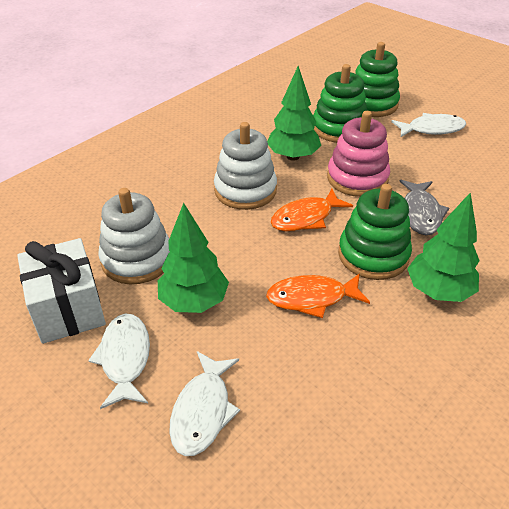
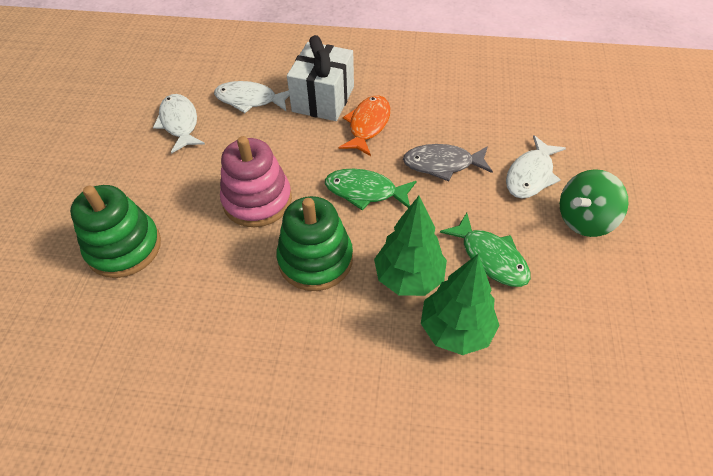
green fish: none = 0 -> [325,169,416,210] [440,213,531,287] = 2
green spinning top: none = 0 -> [560,169,628,237] = 1
green stacking toy: [313,64,367,143] [338,184,412,280] [355,42,400,117] = 3 -> [70,185,161,278] [276,196,353,291] = 2
green tree: [158,203,229,313] [267,66,321,161] [407,192,480,302] = 3 -> [374,196,447,296] [421,253,499,355] = 2
orange fish: [266,273,370,318] [271,189,353,232] = 2 -> [338,95,390,156] = 1
white stacking toy: [98,188,170,285] [214,122,277,210] = 2 -> none = 0

